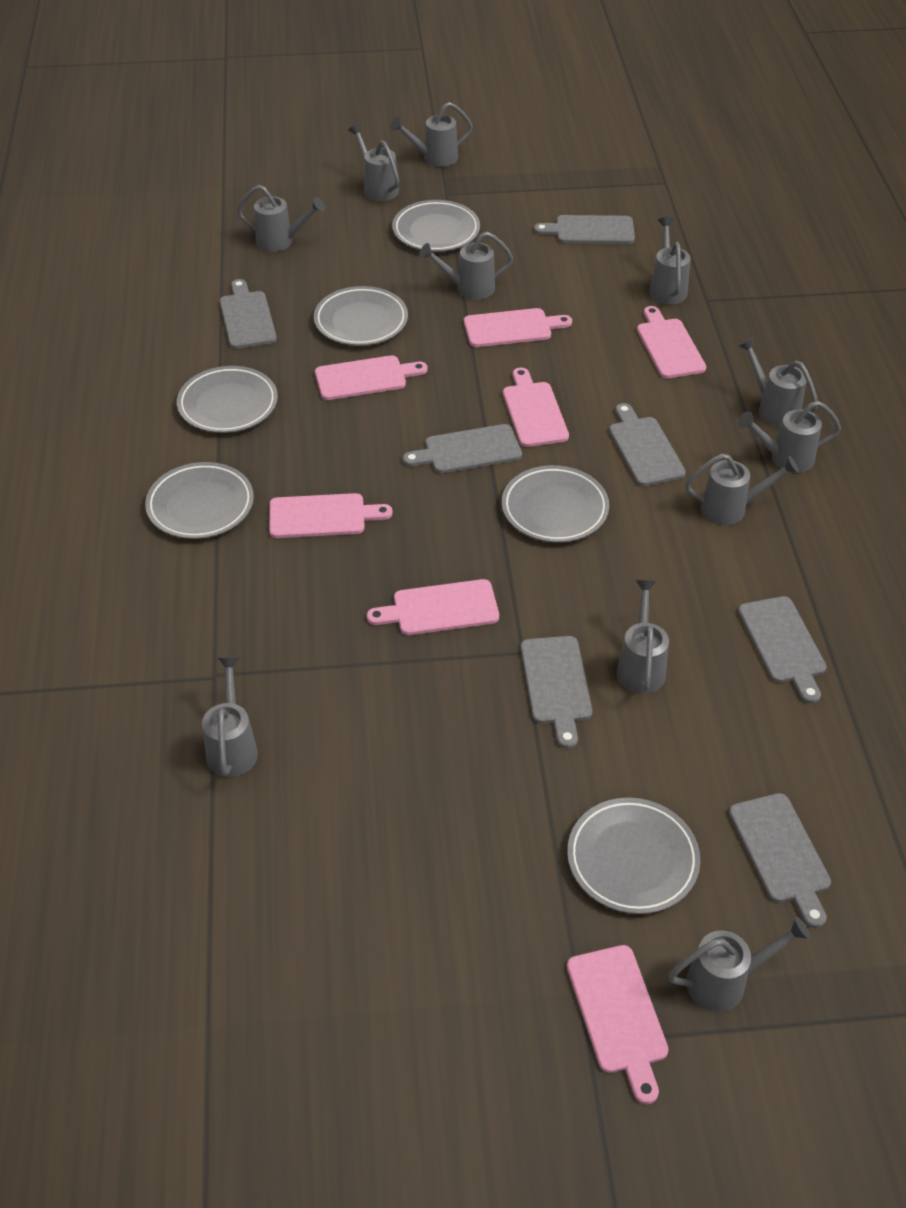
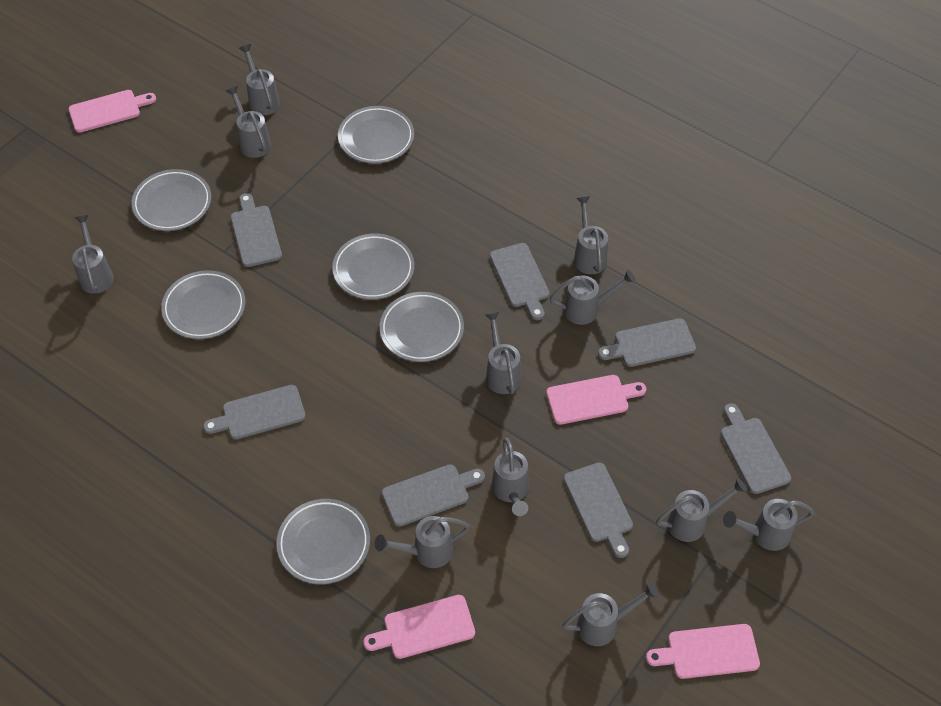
pink cutting board: [269,493,393,538] [315,355,428,400] [367,579,499,635] [464,308,572,347] [503,368,569,447] [567,945,668,1104] [637,306,706,378] = 7 -> [68,90,156,133] [363,595,475,659] [546,375,646,425] [646,624,760,679] = 4

